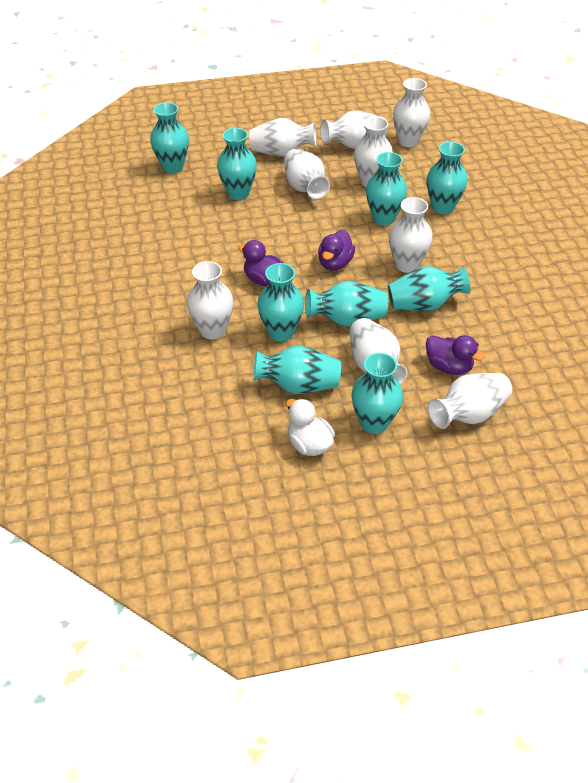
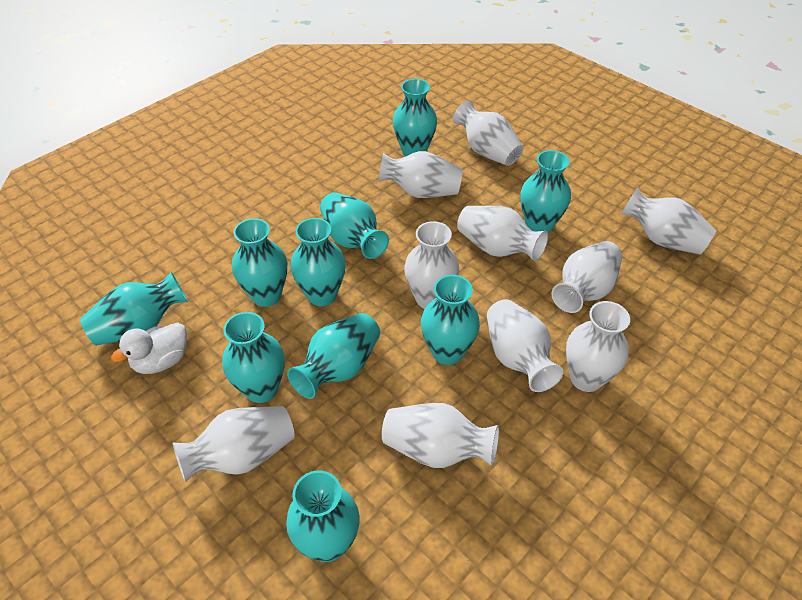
purple duck: [238,240,283,286] [318,230,355,271] [426,335,485,375] = 3 -> none = 0
turquoise vase: [150,102,189,173] [217,128,257,200] [253,345,341,394] [257,263,304,341] [305,281,388,327] [351,353,403,434] [366,152,407,225] [388,266,470,311] [427,142,468,214] = 9 -> [80,272,188,346] [222,312,285,403] [232,218,287,307] [286,470,360,562] [287,313,380,399] [291,218,346,306] [320,192,389,259] [393,79,437,156] [421,275,480,365] [521,150,571,233] = 10
white vase: [187,261,234,340] [249,118,316,156] [284,149,330,199] [320,110,387,149] [349,318,408,385] [354,117,393,187] [389,197,432,273] [393,78,430,147] [428,373,512,429] = 9 -> [173,406,295,482] [378,151,463,198] [382,403,499,468] [404,221,459,309] [453,101,523,166] [457,206,548,261] [487,299,563,392] [552,241,622,313] [566,301,630,392] [621,188,717,255] = 10

